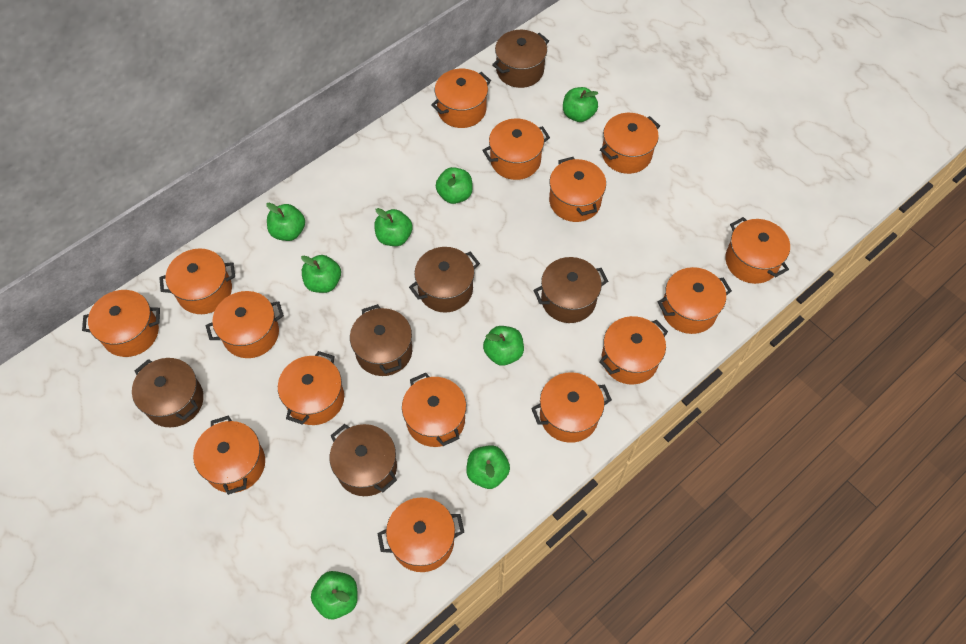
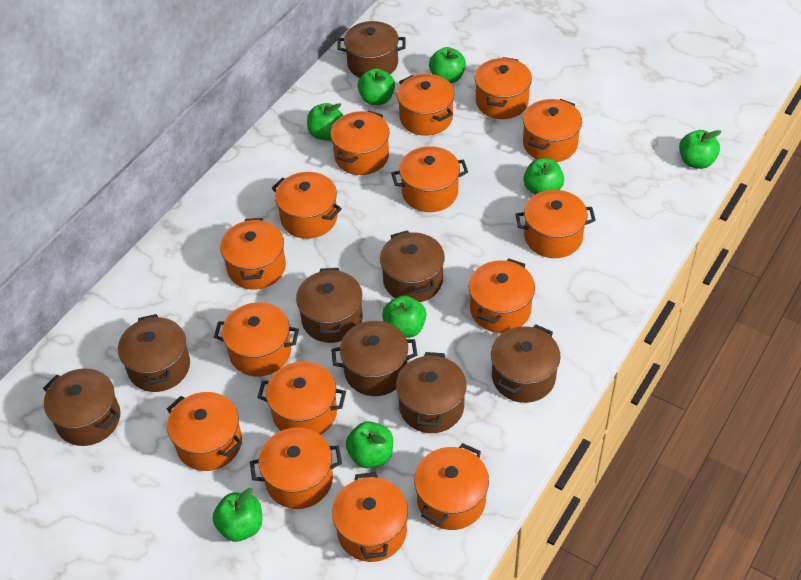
brown pot: [132,358,204,427] [330,424,397,496] [350,304,412,376] [409,247,480,313] [492,30,549,88] [533,257,608,323] = 6 -> [43,368,120,446] [118,314,190,392] [296,268,363,343] [331,321,417,396] [337,21,406,78] [380,230,445,302] [396,352,467,433] [491,325,560,403] = 8

